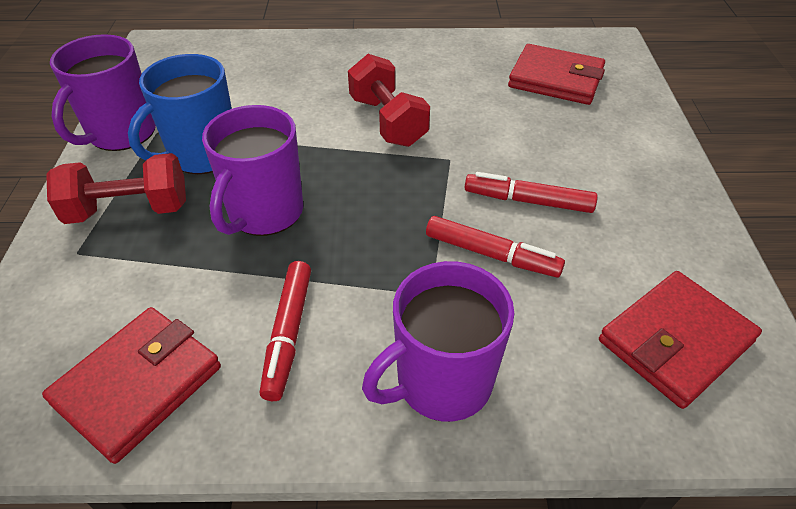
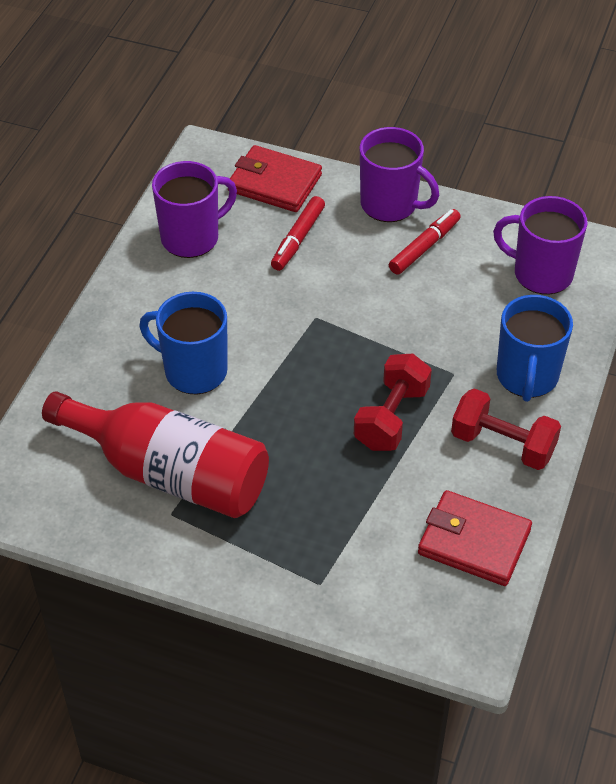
blue mug: [128,54,232,174] = 1 -> [139,292,227,394] [497,295,573,402] = 2
red bottle: none = 0 -> [42,391,269,518] = 1
red marker: [260,261,311,401] [426,216,565,278] [465,172,598,213] = 3 -> [271,196,325,271] [389,209,461,274] = 2
red wallet: [42,307,221,464] [508,44,605,105] [599,271,762,409] = 3 -> [228,145,322,212] [418,490,532,586] = 2

